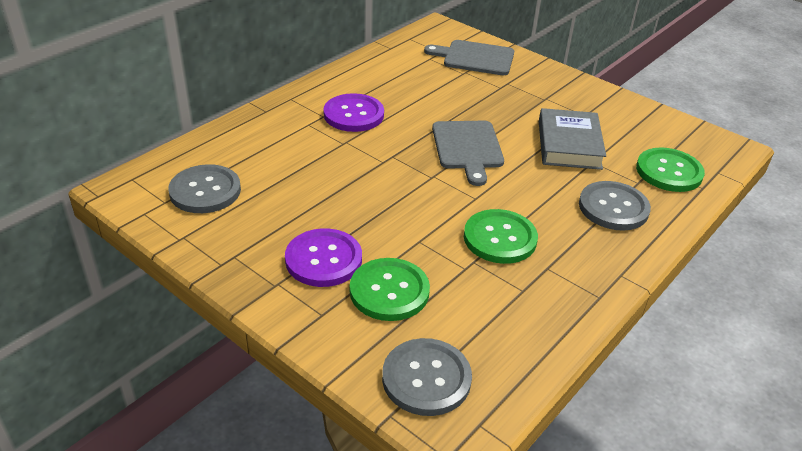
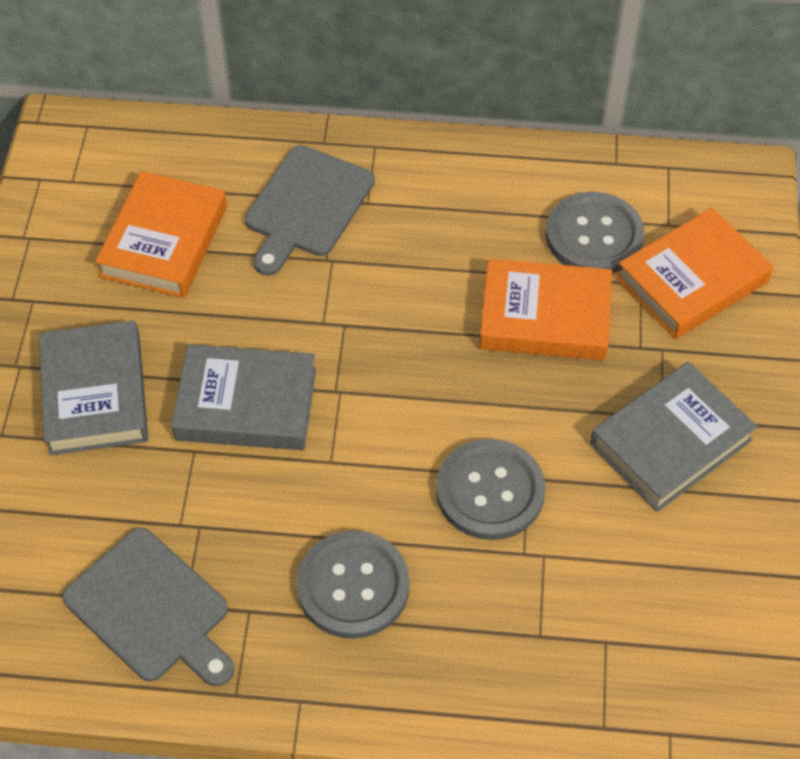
green button: [350,258,430,321] [464,209,538,264] [636,147,705,192] = 3 -> none = 0
grey book: [539,108,606,170] = 1 -> [39,321,148,455] [171,344,316,450] [590,362,758,512] = 3
orange book: none = 0 -> [95,171,227,298] [479,258,612,361] [616,208,773,339] = 3
purple button: [285,228,362,287] [323,93,384,132] = 2 -> none = 0

